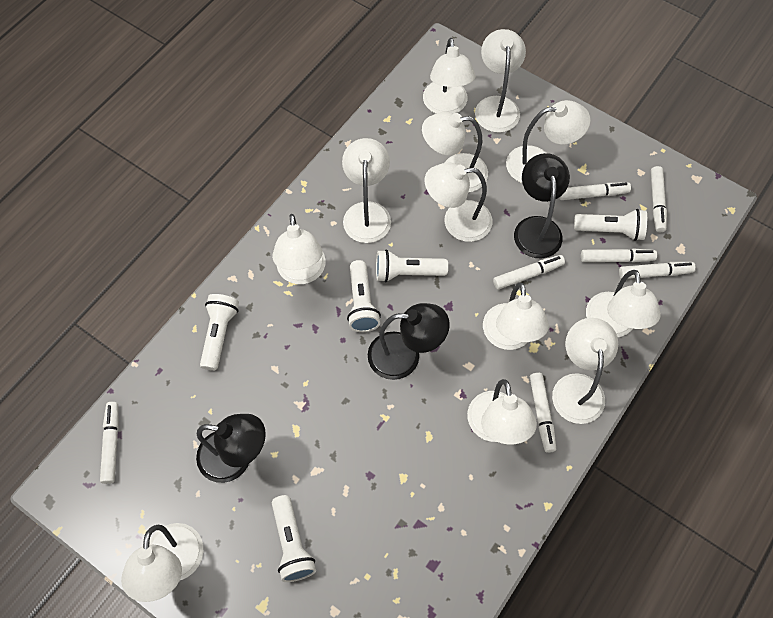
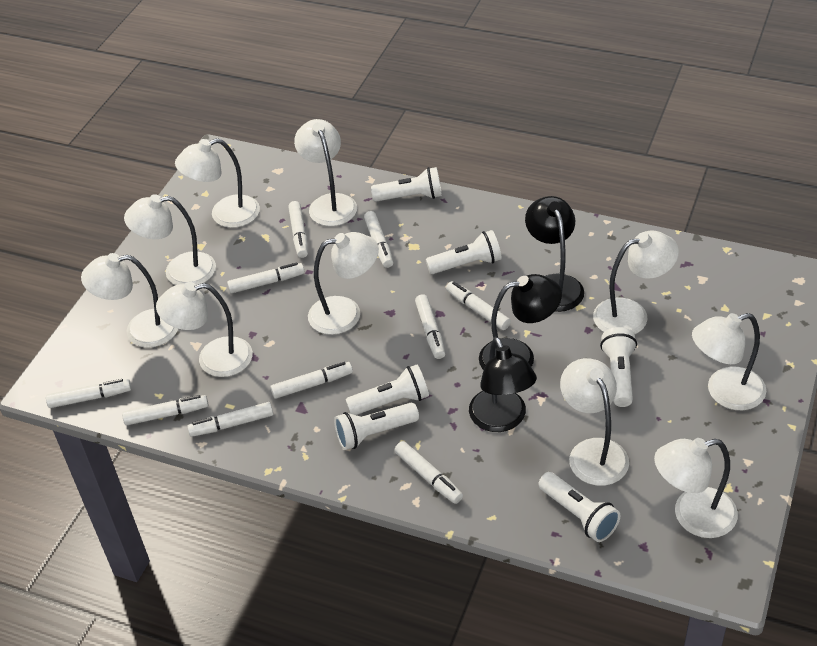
white flashlight: [200,294,239,371] [272,495,316,582] [347,260,381,332] [376,250,448,282] [574,209,647,241] = 5 -> [334,403,419,450] [346,364,429,415] [371,167,442,202] [426,230,502,274] [538,472,620,542] [600,327,637,407] = 6
white lamp: [121,523,203,602] [272,214,326,284] [342,138,391,243] [422,112,488,192] [423,38,475,114] [425,163,492,242] [467,379,537,445] [475,29,526,133] [483,282,549,350] [506,100,591,183] [552,318,618,424] [586,270,661,337] = 12 -> [81,253,178,348] [124,194,216,285] [156,282,253,377] [175,138,260,228] [294,119,357,226] [308,232,379,335] [560,358,629,486] [593,230,679,334] [654,438,738,538] [692,313,766,410] = 10
white marker: [100,402,119,484] [493,255,565,290] [530,373,556,453] [559,182,631,200] [581,248,657,263] [619,262,696,279] [651,166,667,232] = 7 -> [46,379,131,408] [122,395,208,425] [187,402,273,437] [227,262,305,293] [270,362,353,399] [288,201,308,258] [364,211,393,268] [394,441,463,504] [415,294,445,359] [446,281,511,330] = 10

